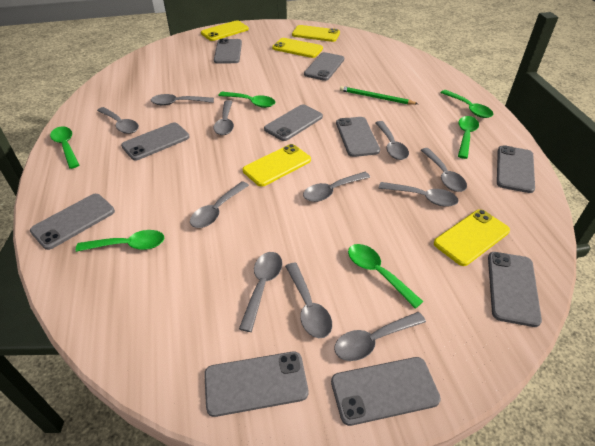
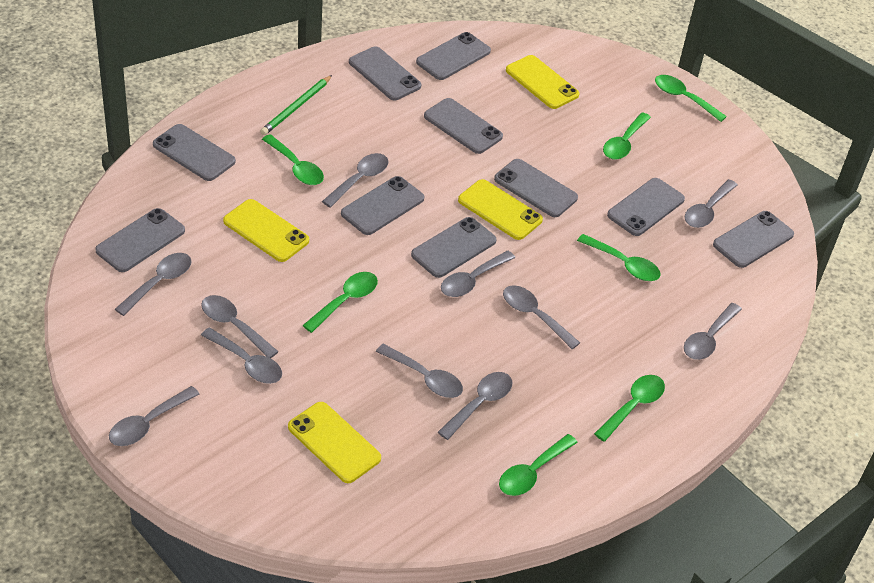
green spoon: [50,127,79,169] [76,230,164,252] [218,92,275,108] [348,244,424,309] [440,90,493,118] [458,116,479,159] = 6 -> [262,134,324,185] [302,272,378,333] [499,434,578,496] [577,234,661,281] [594,375,665,442] [603,112,651,160] [655,75,727,122] = 7
yellow phone: [201,20,249,41] [243,144,311,187] [272,38,323,58] [292,25,340,42] [434,209,510,266] = 5 -> [223,199,309,262] [288,402,381,483] [458,179,543,240] [506,55,580,109] = 4

